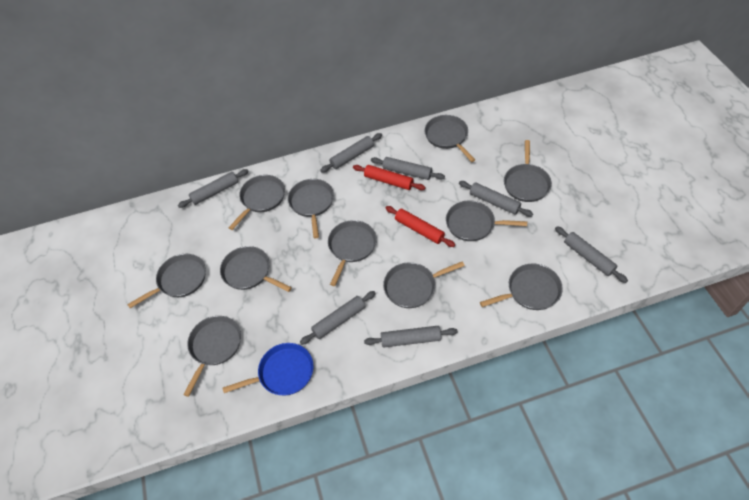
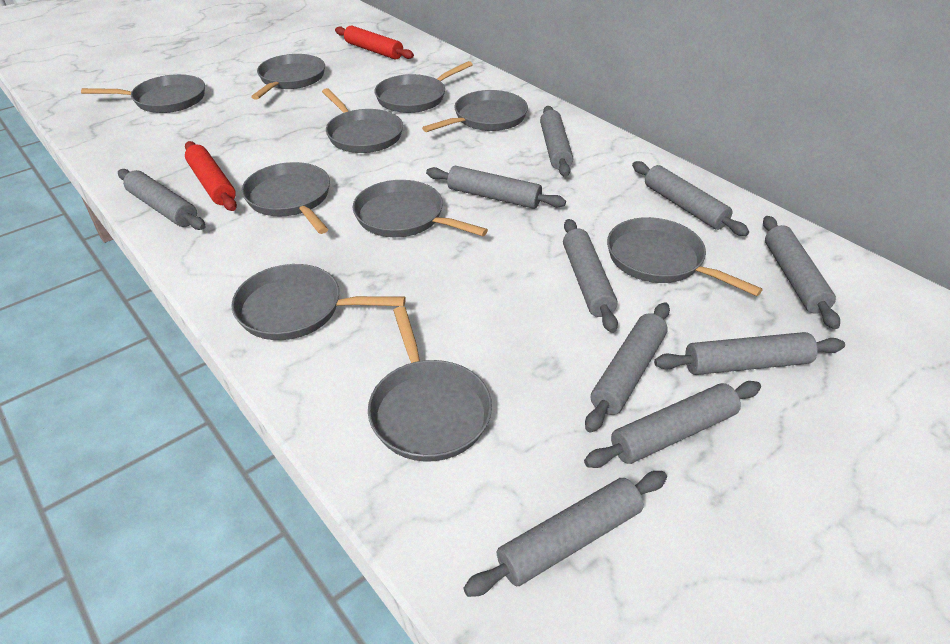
blue pan: [223,343,313,395] = 1 -> none = 0
grey pan: [127,254,206,308] [183,316,241,397] [220,246,292,292] [228,175,285,230] [288,179,334,238] [328,220,377,286] [383,261,465,308] [424,115,475,162] [446,200,527,241] [480,263,563,310] [504,140,552,202] = 11 -> [81,74,205,113] [231,264,406,340] [242,162,330,234] [251,54,325,100] [322,88,403,153] [352,180,488,237] [368,306,492,462] [374,61,473,113] [422,90,528,132] [607,217,763,296] = 10
grey rolling pin: [178,169,249,208] [300,291,376,345] [320,133,382,172] [364,326,457,348] [371,157,445,180] [459,181,533,217] [555,226,628,283] = 7 -> [118,169,206,230] [426,166,566,209] [463,471,667,597] [540,106,573,177] [563,219,618,333] [584,381,761,468] [585,302,670,433] [632,161,749,236] [654,332,845,375] [763,216,840,329] = 10

